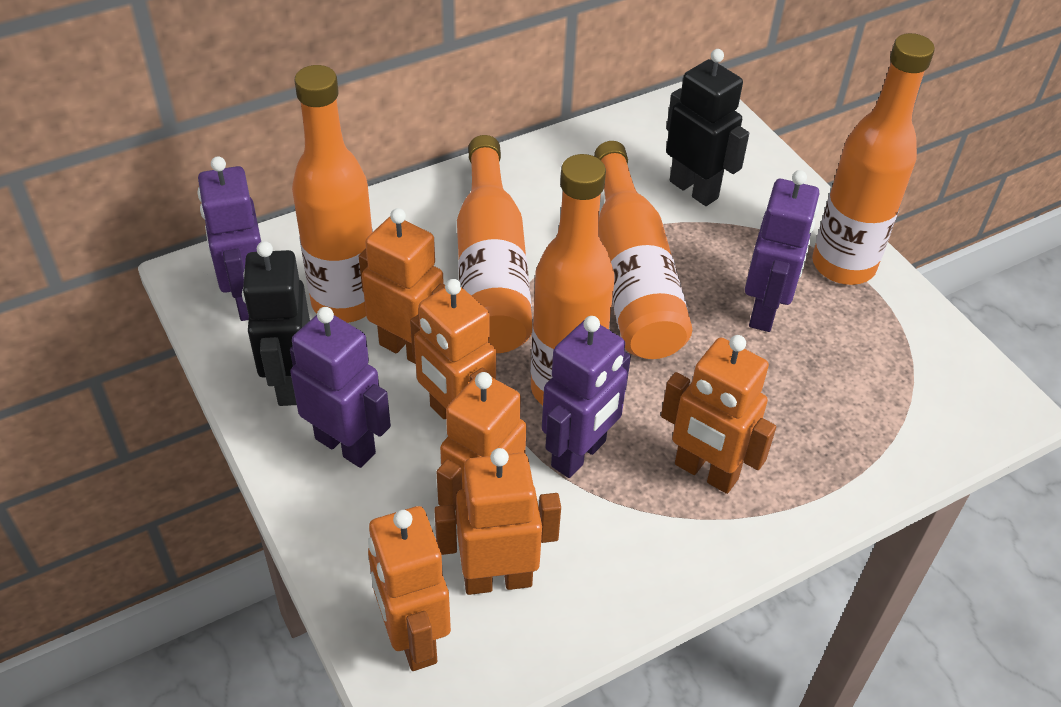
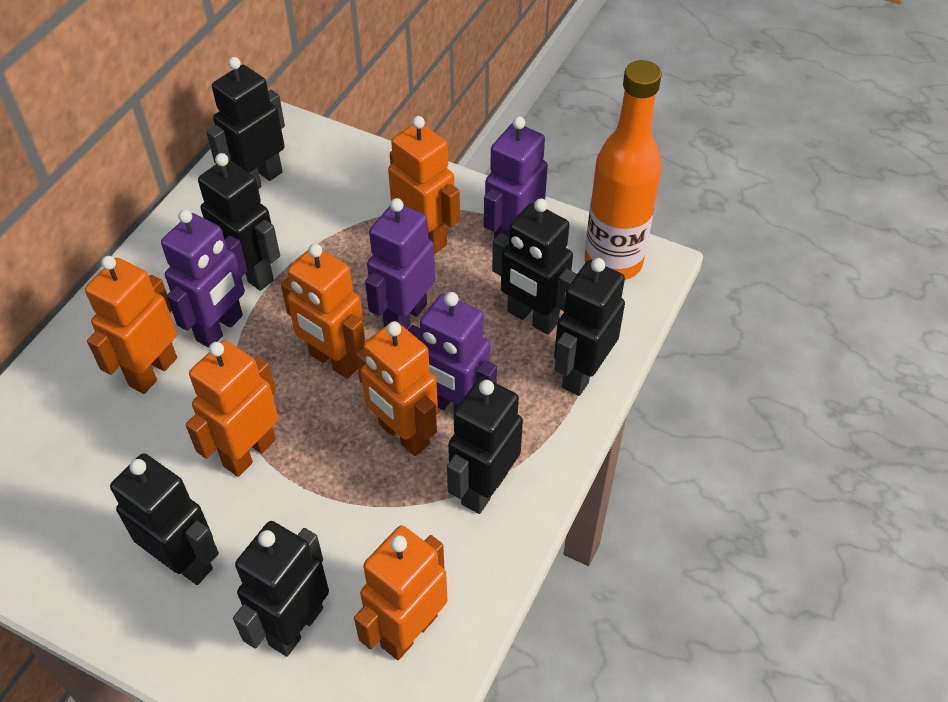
black robot: [242,241,310,406] [666,49,749,206] = 2 -> [110,453,219,585] [198,153,280,291] [206,57,285,189] [233,521,329,657] [447,377,523,514] [492,198,577,335] [554,258,625,396] = 7
orange bottle: [292,65,373,323] [457,135,533,353] [531,154,615,405] [594,141,692,359] [812,33,935,285] = 5 -> [585,60,662,280] = 1

